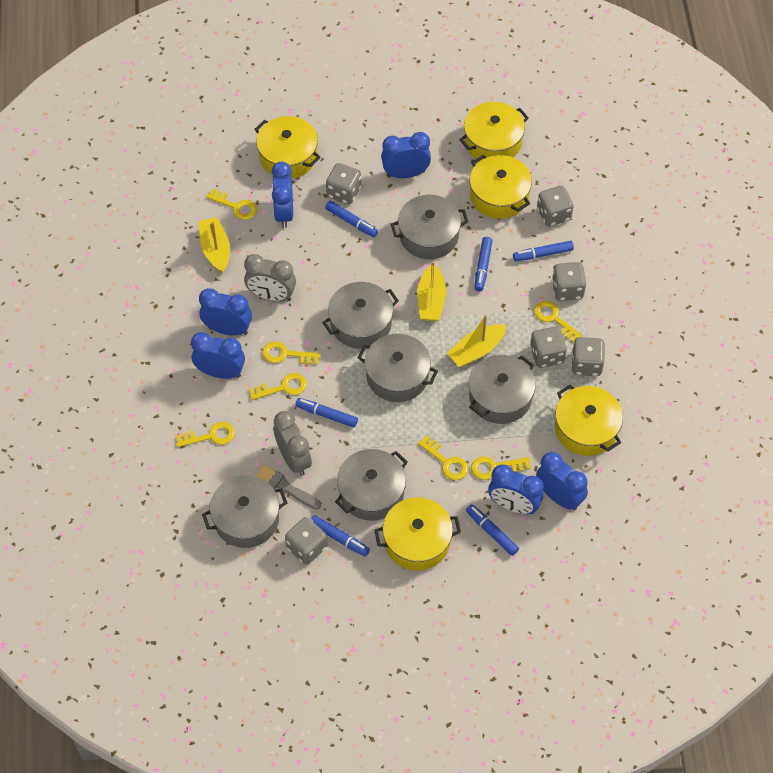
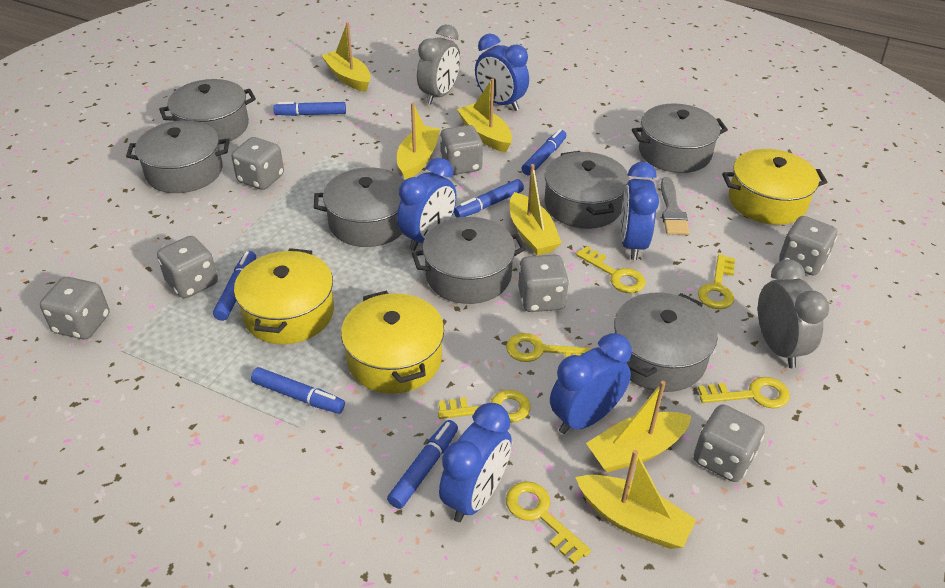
blue clock: [191,332,245,379] [199,288,252,336] [271,162,293,228] [381,132,431,178] [488,465,544,514] [536,452,588,511] = 6 -> [397,158,456,251] [439,403,511,522] [475,34,529,111] [550,333,632,434] [621,162,659,260] = 5
grey dice: [285,517,327,565] [326,163,361,204] [530,327,567,368] [537,186,574,227] [552,262,587,301] [571,337,605,376] = 6 -> [40,277,110,339] [157,236,218,298] [232,137,284,190] [440,125,483,175] [518,254,569,312] [694,404,765,482] [779,216,837,276] = 7
grey pot: [202,475,287,548] [322,282,399,349] [335,449,408,521] [358,334,438,402] [391,195,468,259] [469,355,536,424] = 6 -> [126,120,230,193] [159,79,256,145] [314,167,404,247] [412,217,526,304] [545,151,629,229] [614,292,718,392] [632,103,728,173] = 7
yellow boat: [199,217,230,273] [417,261,446,321] [447,315,506,367] = 3 -> [321,23,371,92] [397,102,440,180] [457,78,512,152] [510,164,562,256] [575,450,696,549] [586,381,691,473] = 6
yellow key: [176,422,235,447] [206,189,257,220] [249,373,307,400] [262,341,320,364] [418,436,468,480] [471,456,531,480] [534,301,582,343] = 7 -> [438,390,531,423] [506,333,593,362] [506,481,591,564] [576,246,646,293] [698,254,735,309] [698,377,790,409] = 6
yellow pot: [254,116,321,178] [374,497,461,571] [459,102,529,161] [470,155,532,219] [555,385,623,456] = 5 -> [234,248,334,344] [341,291,444,394] [722,149,827,225] = 3

